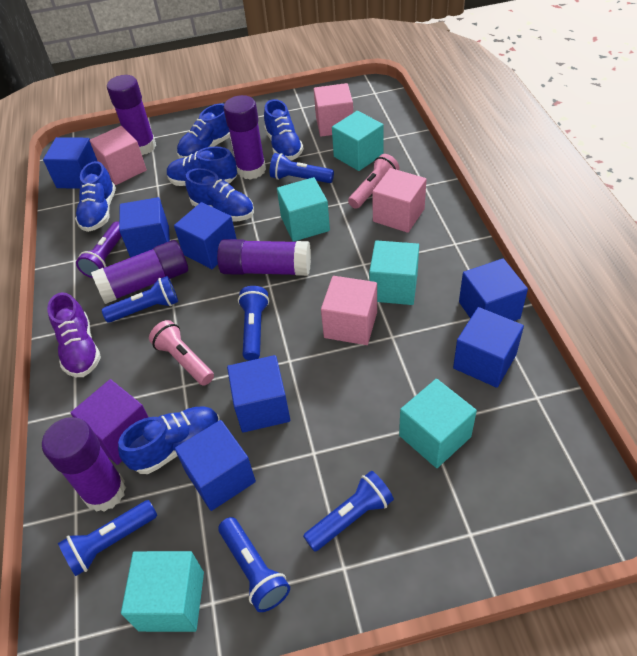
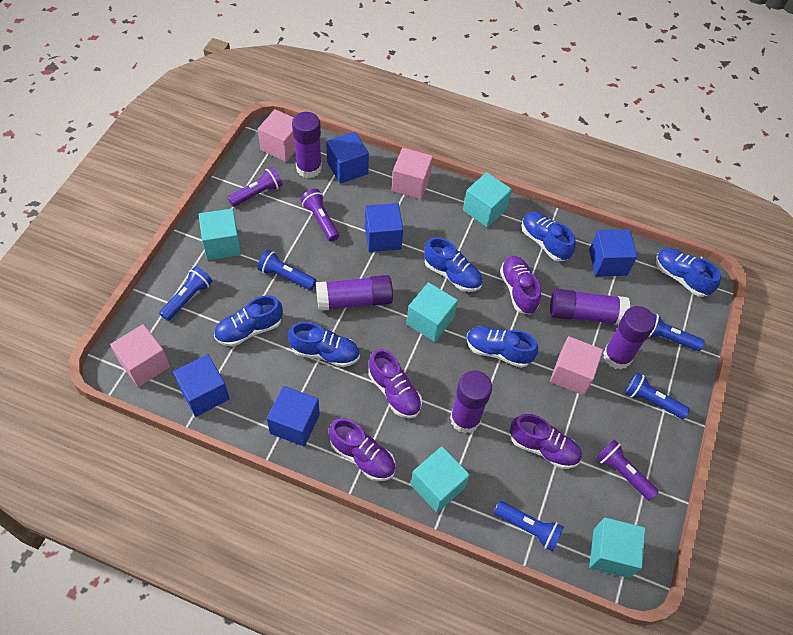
blue cube: [43,137,97,189] [119,197,170,258] [174,202,236,269] [175,420,256,511] [227,355,290,433] [453,307,524,388] [459,258,528,321] = 7 -> [173,354,230,417] [267,386,320,447] [326,132,369,184] [365,203,403,252] [589,230,637,276] = 5
blue flashlight: [58,500,157,576] [102,276,178,323] [218,517,290,612] [238,286,269,361] [270,153,334,183] [303,471,394,552] = 6 -> [159,266,212,321] [257,250,317,290] [494,501,564,552] [625,373,690,419] [649,313,704,351] = 5
pink flashlight: [149,320,214,386] [348,154,399,209] = 2 -> none = 0
purple cube: [70,379,148,465] = 1 -> none = 0
purple flashlight: [76,222,122,278] = 1 -> [227,167,283,207] [300,189,339,242] [596,440,659,501] = 3
purple shoe: [47,292,101,377] = 1 -> [329,418,395,481] [369,349,422,419] [500,256,541,314] [510,414,582,469] = 4

